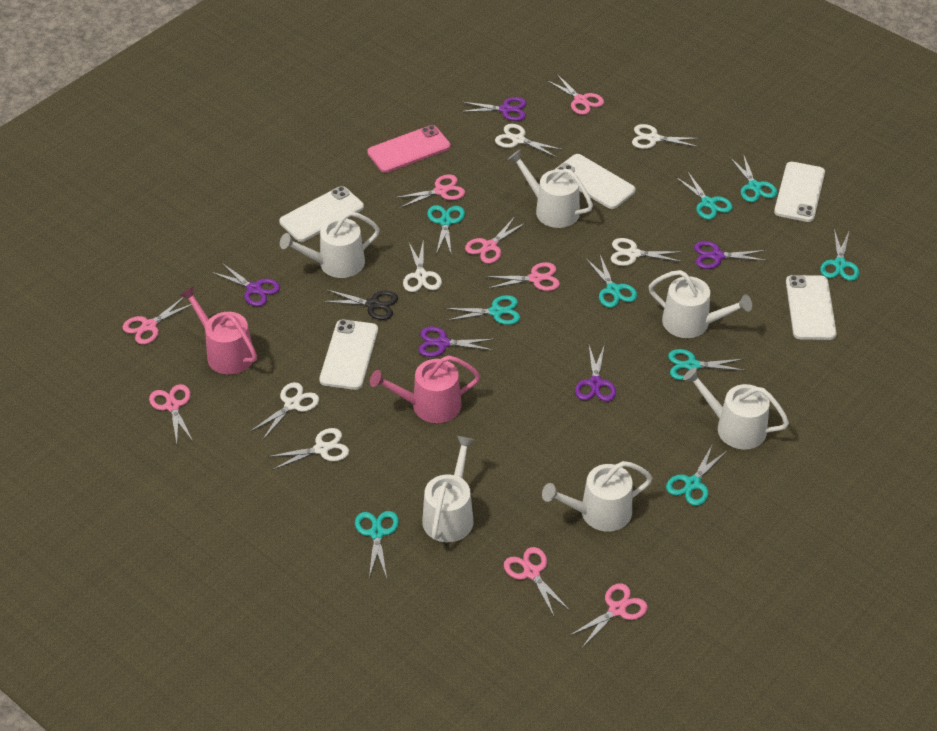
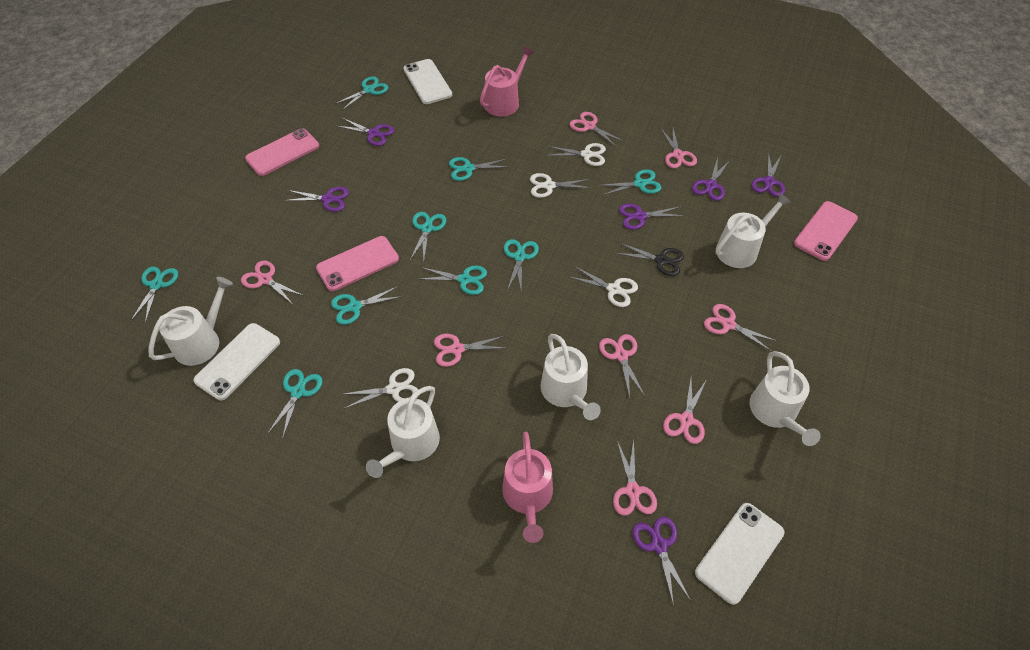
pink phone: [367,125,450,173] = 1 -> [245,128,319,176] [316,236,399,291] [794,201,858,261] = 3
purple scissors: [211,263,280,306] [419,327,494,357] [460,97,527,121] [575,344,616,401] [694,241,767,269] = 5 -> [284,187,349,212] [337,118,394,146] [619,204,684,230] [632,517,691,606] [692,157,730,201] [752,152,785,197] = 6
white phone: [279,186,364,242] [319,320,378,390] [555,154,636,209] [774,162,825,222] [786,275,837,340] = 5 -> [193,323,280,400] [403,59,452,104] [695,503,785,605] = 3
white scissors: [250,382,319,441] [267,428,349,470] [403,239,442,292] [495,124,563,158] [611,238,683,266] [632,124,701,149] = 6 -> [344,368,418,409] [530,173,591,198] [546,143,606,166] [569,267,638,307] = 4
white watering can: [280,211,380,278] [422,436,475,542] [508,150,593,228] [542,461,652,532] [648,270,752,338] [683,367,789,450] = 6 -> [149,277,233,366] [366,386,440,478] [541,334,601,420] [715,193,791,268] [750,351,821,446] = 5

